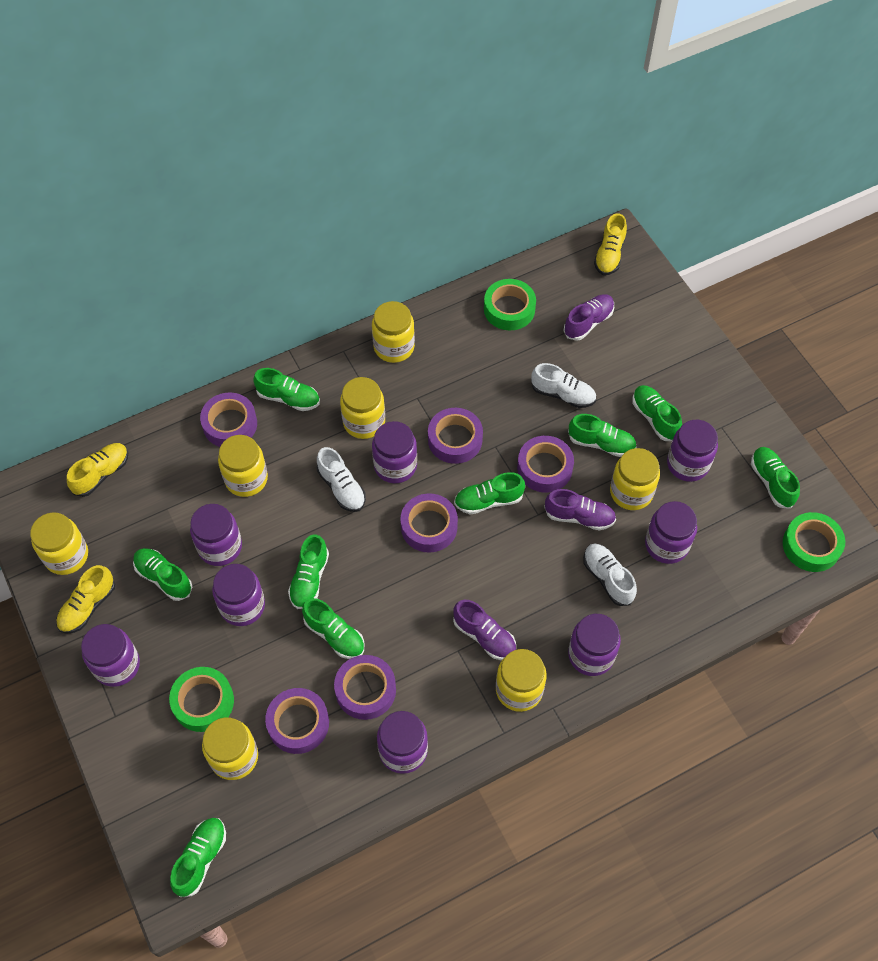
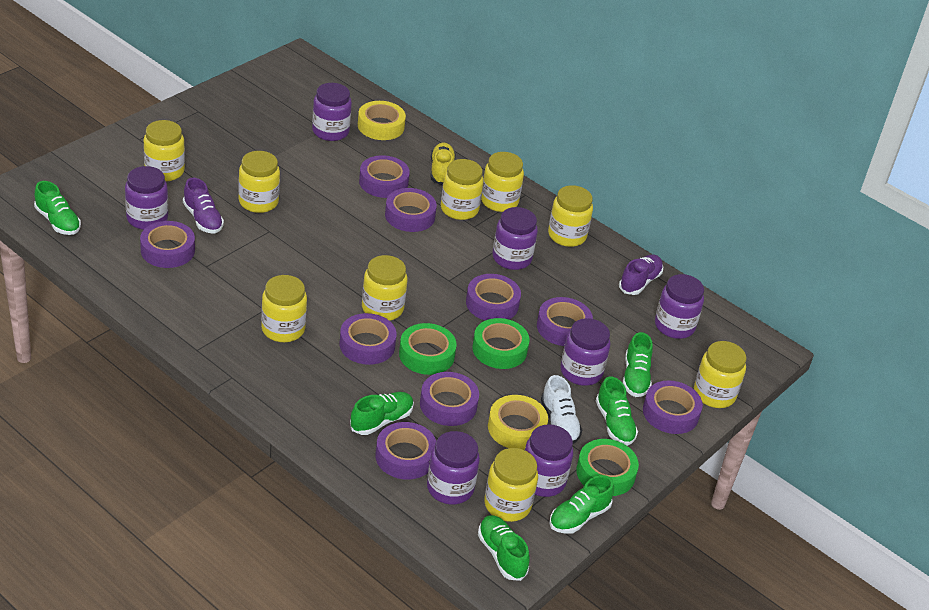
green shoe: [133,548,192,601] [170,818,226,897] [253,368,320,411] [288,534,329,609] [302,598,364,659] [454,472,525,514] [568,414,637,457] [632,385,682,441] [751,447,800,509] = 9 -> [34,181,81,235] [350,392,414,435] [478,515,530,581] [549,475,614,534] [596,376,638,446] [623,332,653,397] = 6
purple jar: [81,624,140,687] [190,504,242,566] [212,564,265,626] [372,421,417,483] [377,711,428,774] [568,614,621,676] [645,501,697,564] [667,420,718,482] = 8 -> [125,166,168,230] [312,83,352,141] [427,431,480,504] [493,207,538,270] [525,424,573,497] [561,318,610,386] [655,274,704,339] = 7
purple shoe: [453,600,516,660] [544,489,616,531] [564,294,614,341] = 3 -> [183,178,224,233] [619,255,663,295] = 2
purple tape: [200,392,257,447] [265,688,329,754] [334,655,396,720] [400,493,458,553] [428,408,483,464] [517,436,574,493] = 6 -> [140,221,195,268] [339,313,397,365] [359,155,410,198] [375,422,436,480] [385,188,437,232] [420,372,479,426] [466,274,521,321] [537,297,593,346] [643,380,703,434] = 9
white shoe: [317,447,366,512] [531,363,596,408] [583,543,637,606] = 3 -> [541,375,582,444] = 1
yellow jar: [30,512,88,575] [202,717,258,780] [218,435,268,497] [340,377,385,439] [372,301,415,363] [496,649,547,712] [610,448,660,510] = 7 -> [144,120,185,181] [238,151,280,213] [261,275,307,342] [362,255,408,321] [441,159,484,220] [481,152,524,212] [484,448,538,522] [548,185,593,247] [694,341,746,408] = 9
yellow shoe: [56,565,115,634] [67,443,128,497] [594,213,627,275] = 3 -> [431,142,456,185] = 1
yellow tape: none = 0 -> [358,101,406,140] [488,395,548,450] = 2

